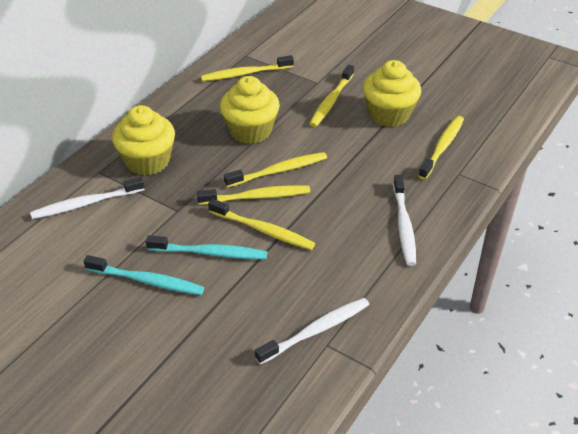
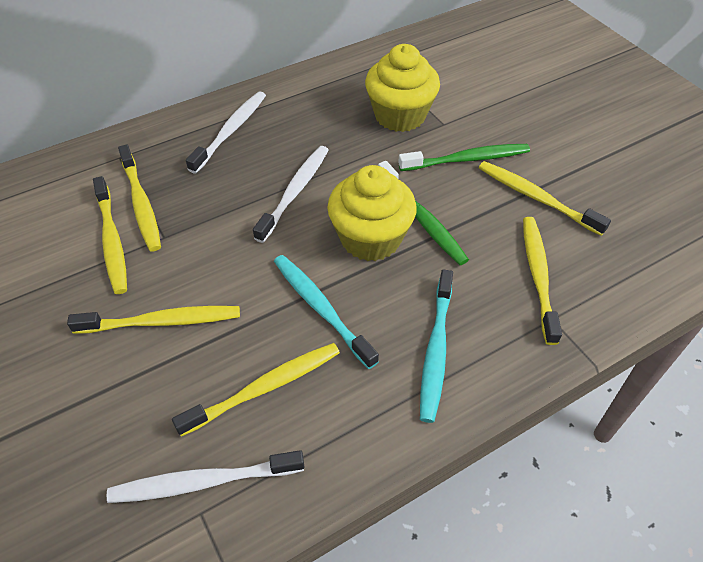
green toothbrush: none = 0 -> [378,161,469,265] [398,144,530,171] = 2
yellow cupcake: [112,105,175,176] [220,76,280,144] [363,60,421,127] = 3 -> [327,165,417,261] [365,44,440,132] = 2

